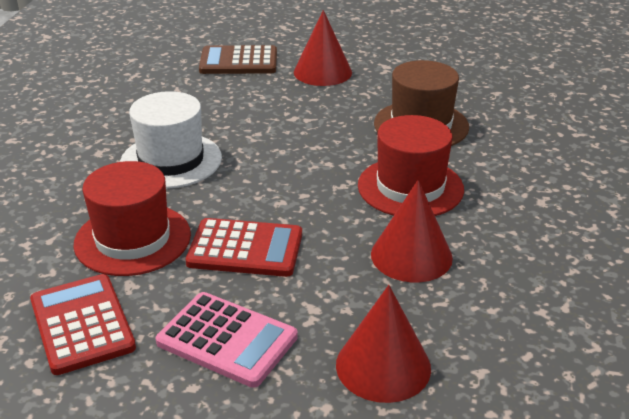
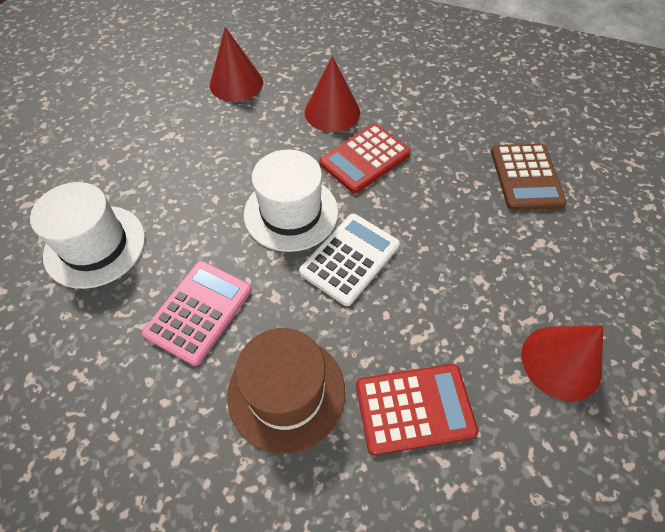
red hat: [74,161,191,276] [358,115,464,216] = 2 -> none = 0
white calculator: none = 0 -> [299,214,400,306] = 1
white hat: [120,91,222,189] = 1 -> [30,182,145,289] [244,150,338,252] = 2

